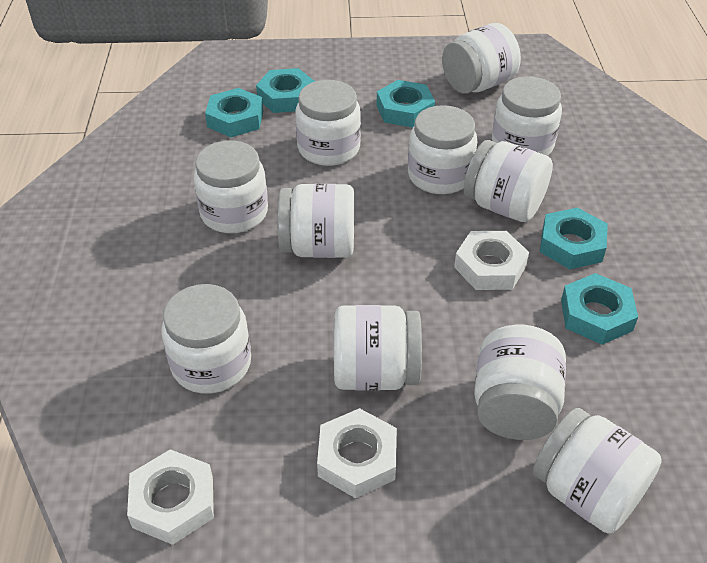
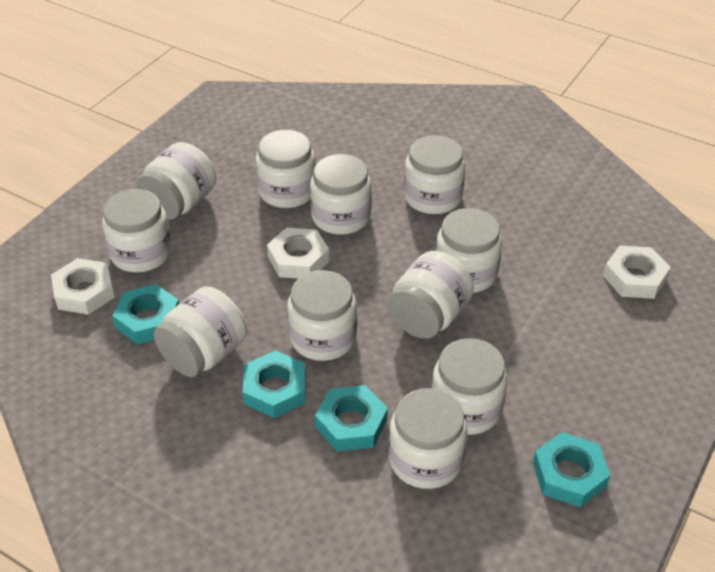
turquoise nut: [205,88,263,137] [256,68,315,113] [377,80,435,128] [540,207,608,269] [561,273,638,345] = 5 -> [113,284,179,344] [243,351,306,418] [315,385,388,452] [533,432,610,507] = 4

